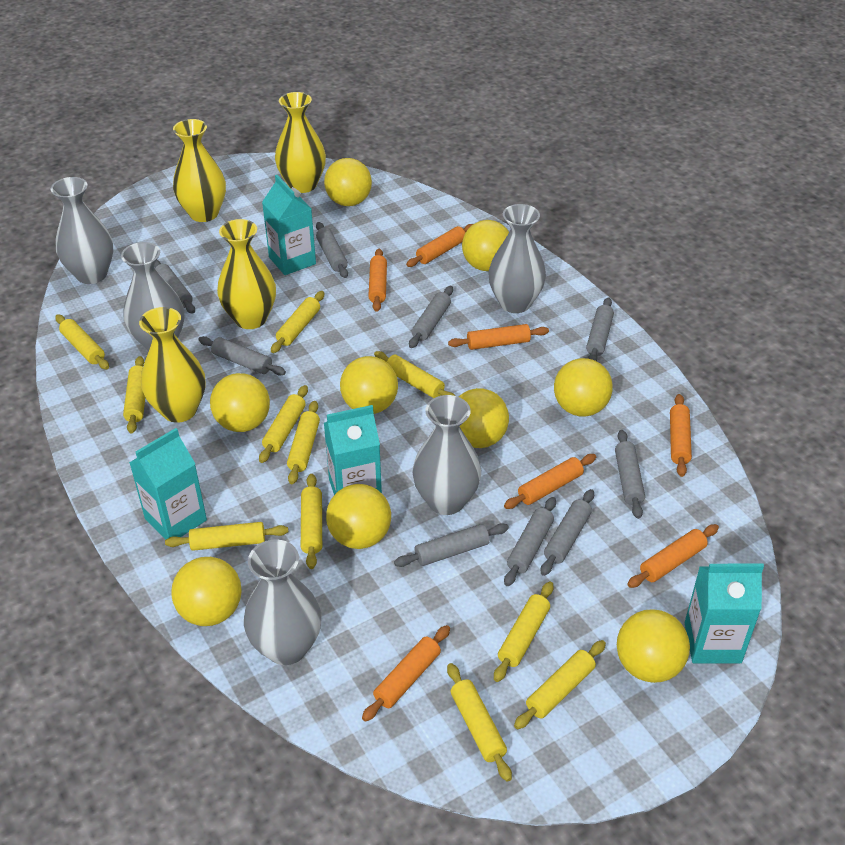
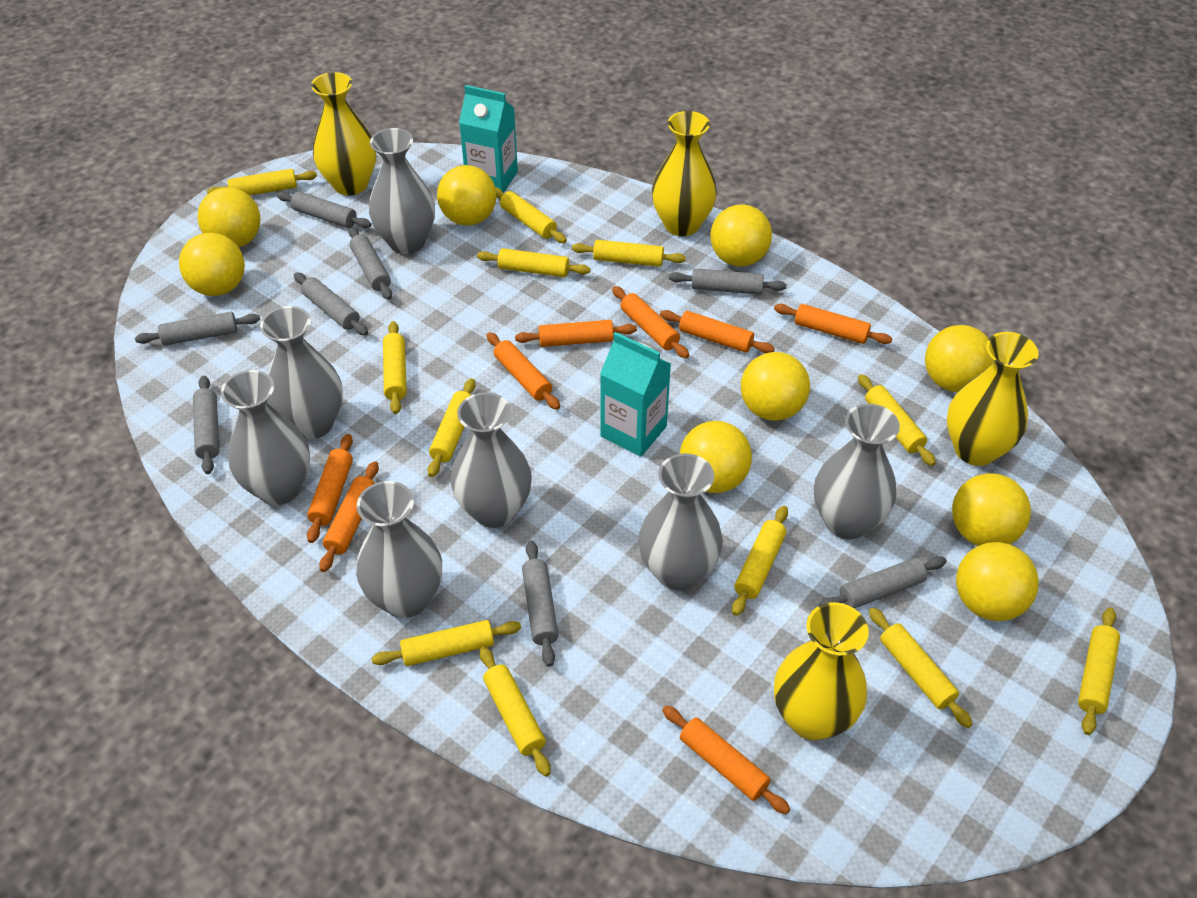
grey rolling pin: [154,260,195,314] [198,336,286,375] [316,222,348,278] [394,523,509,567] [409,286,453,348] [504,497,556,586] [541,489,594,576] [586,297,614,361] [615,430,645,519] = 9 -> [135,312,260,346] [193,376,219,474] [277,192,372,228] [294,272,368,335] [349,227,392,300] [522,541,559,667] [669,268,787,295] [819,556,947,609] = 8
grey vase: [51,177,114,284] [121,242,184,351] [244,539,321,665] [412,395,481,515] [488,204,546,313] = 5 -> [221,370,310,505] [260,306,343,439] [356,481,442,618] [369,128,435,254] [451,392,532,528] [638,453,723,590] [814,404,900,540] = 7
orange rolling pin: [362,625,450,722] [368,249,387,312] [406,224,473,267] [448,324,549,350] [504,454,596,509] [627,524,719,588] [670,394,692,477] = 7 -> [307,434,353,543] [319,461,379,572] [487,332,560,410] [515,320,637,347] [612,286,689,358] [660,310,775,353] [662,706,790,815] [774,304,892,344] = 8
turquoise carton: [129,428,207,540] [262,175,316,275] [324,405,382,495] [685,564,764,663] = 4 -> [459,85,518,193] [600,332,671,457] = 2
yellow rolling pin: [55,314,109,370] [123,356,145,434] [165,522,288,551] [259,385,308,463] [271,291,324,353] [287,401,320,484] [301,474,322,569] [374,351,455,398] [447,663,512,782] [494,581,554,682] [514,640,606,729] = 11 -> [207,169,317,196] [372,620,521,666] [383,321,407,414] [428,378,475,477] [477,248,590,277] [479,647,551,777] [495,187,567,243] [572,240,686,267] [732,506,788,616] [858,374,936,466] [869,608,973,728] [1078,608,1120,735] = 12

